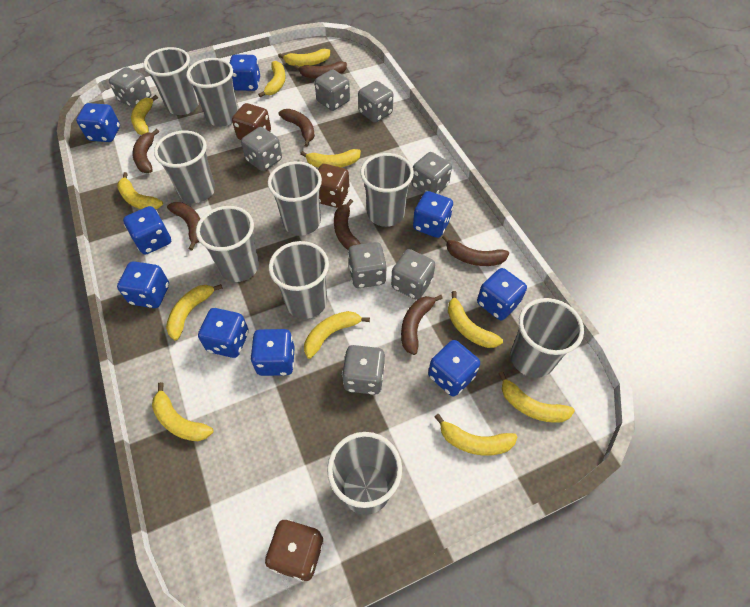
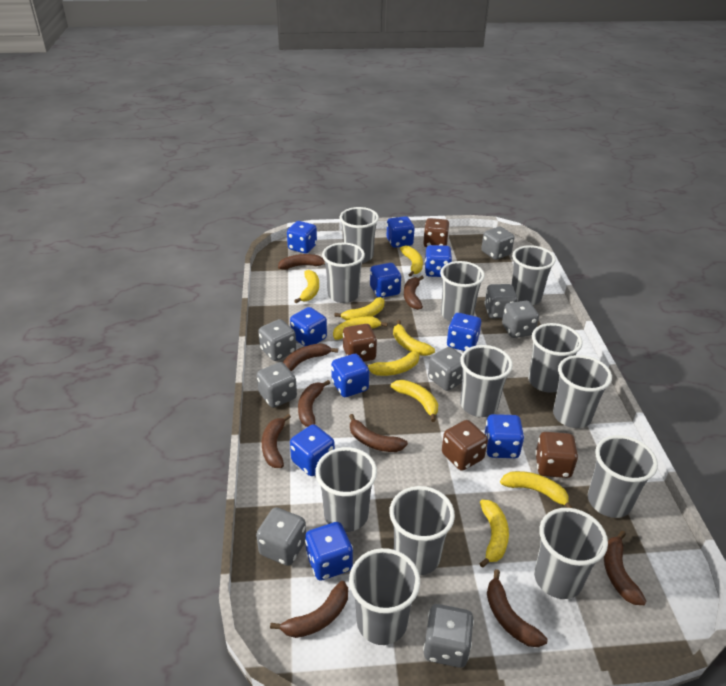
blue dice: [76,103,120,142] [117,261,169,308] [123,206,171,255] [198,308,249,358] [230,55,260,91] [250,329,295,376] [413,191,453,238] [428,340,480,397] [477,268,527,320] = 9 -> [287,221,317,254] [290,307,327,346] [290,424,335,476] [305,522,353,580] [331,354,369,397] [370,263,401,298] [387,216,415,248] [424,245,452,277] [447,313,481,351] [484,414,524,458] = 10
brown banana: [132,129,159,173] [167,202,200,251] [278,109,315,147] [294,61,347,79] [334,199,361,250] [401,295,443,355] [442,235,509,266] = 7 -> [262,414,291,468] [270,581,348,638] [278,254,325,270] [283,343,338,371] [298,380,330,427] [349,414,408,452] [404,276,424,310] [487,569,548,647] [604,531,647,605] = 9
brown dice: [232,103,271,140] [265,520,323,581] [318,164,350,208] = 3 -> [343,324,377,362] [423,218,449,248] [442,420,488,471] [535,432,578,478] = 4
grey cup: [143,47,199,115] [154,130,215,203] [186,58,238,126] [196,206,259,282] [268,161,322,236] [269,241,329,319] [327,432,402,515] [360,153,414,227] [511,298,584,378] = 9 -> [315,447,377,532] [322,243,365,303] [339,207,379,263] [349,548,420,645] [389,486,455,575] [440,261,485,322] [460,345,513,417] [511,245,556,305] [528,323,582,393] [534,508,608,599] [553,355,612,428] [588,435,658,518] = 12
yellow banana: [117,172,163,209] [131,95,158,135] [152,382,214,441] [166,284,222,340] [258,61,286,97] [278,49,330,67] [300,149,361,168] [304,311,370,359] [435,414,517,456] [448,291,503,348] [498,371,575,423] = 11 -> [294,270,319,303] [333,316,388,340] [334,297,384,321] [367,351,419,376] [391,380,438,422] [393,320,435,356] [400,246,423,277] [479,499,509,568] [500,471,573,508] = 9

